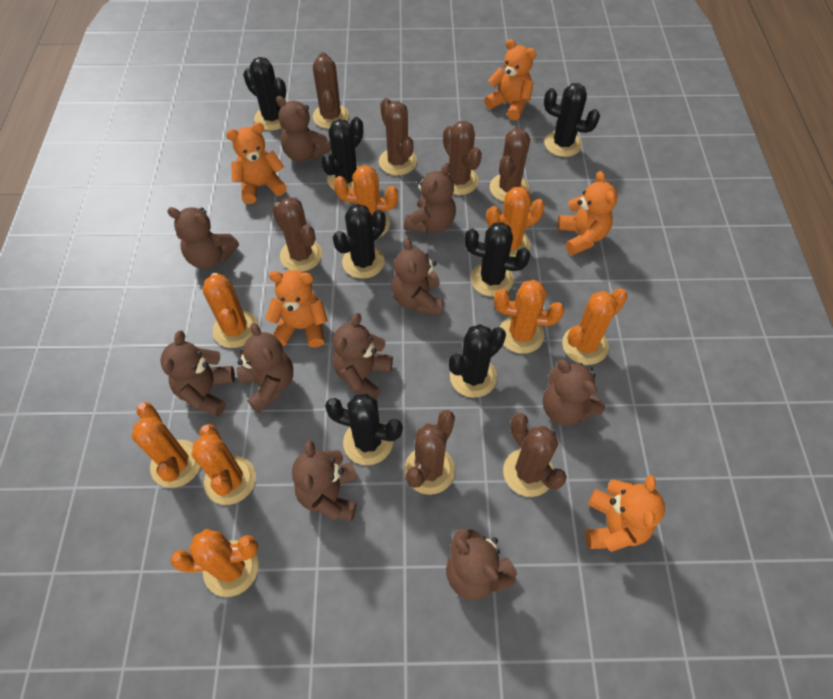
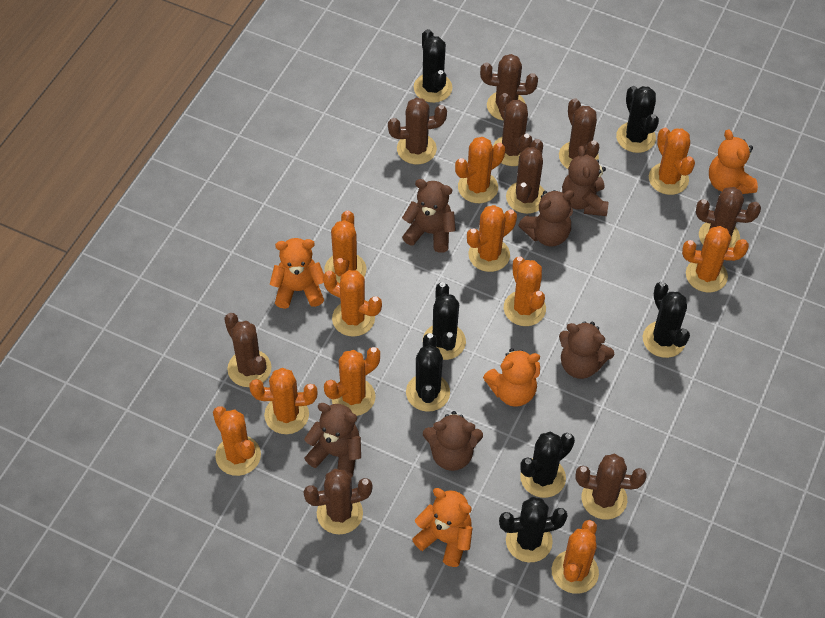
brown cactus: [272,197,322,272] [313,52,349,129] [379,98,417,175] [404,410,455,495] [443,121,482,195] [490,128,530,202] [503,413,567,497] = 7 -> [224,313,271,387] [303,469,373,534] [388,98,447,164] [480,54,538,121] [493,93,532,166] [506,139,545,214] [559,98,599,169] [575,454,647,520] [696,187,761,248] = 9
brown teddy bear: [160,330,235,417] [167,207,239,269] [237,323,293,413] [276,96,331,162] [292,440,357,521] [333,313,393,399] [391,238,443,315] [404,163,456,234] [446,529,517,600] [543,359,605,425] = 10 -> [304,403,361,478] [402,179,456,253] [423,411,483,471] [518,190,574,246] [559,321,614,379] [562,146,609,216] = 6
orange cactus: [131,402,200,488] [171,529,259,597] [192,424,256,505] [203,273,258,348] [334,165,398,238] [486,187,545,257] [494,280,564,354] [562,288,628,365] = 8 -> [213,406,261,476] [250,368,317,434] [323,270,382,337] [324,210,366,283] [324,347,380,416] [455,137,505,203] [467,205,517,272] [504,256,546,326] [551,520,599,594] [649,128,695,195] [682,226,749,292] = 11
orange teddy bear: [226,122,287,204] [265,270,328,348] [484,39,536,121] [557,171,618,255] [586,475,665,552] = 5 -> [270,238,324,309] [412,488,472,567] [483,348,540,407] [709,129,758,194] = 4

